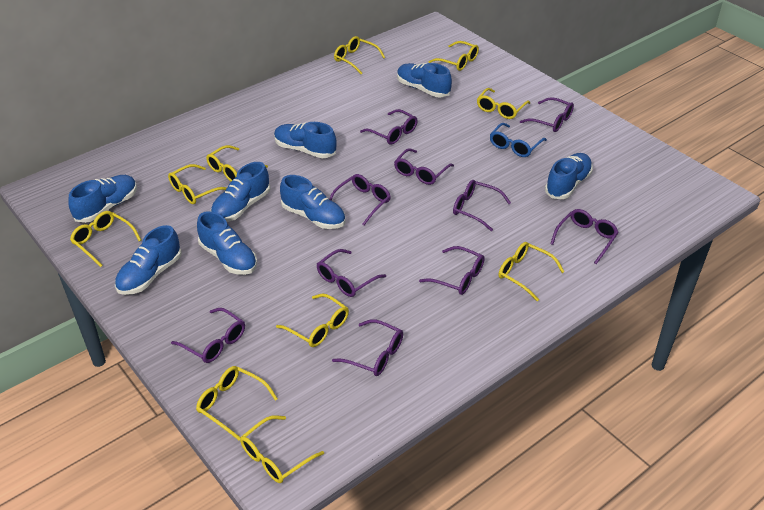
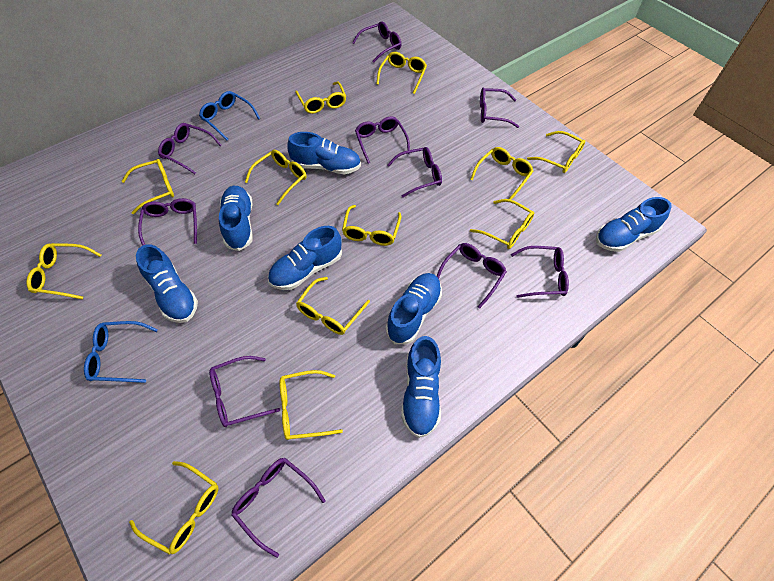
blue glasses: [490,123,547,157] = 1 -> [84,321,158,383] [199,91,260,140] = 2
blue shoe: [68,175,137,223] [115,225,182,295] [197,211,257,275] [211,162,270,222] [274,122,337,158] [280,175,345,229] [397,63,452,97] [545,153,593,199] = 8 -> [136,244,198,323] [219,186,252,251] [268,226,342,290] [287,132,361,174] [386,273,442,344] [401,336,441,438] [596,197,672,252] = 7
yellow glasses: [70,211,141,267] [168,164,227,204] [196,366,278,440] [206,145,268,181] [240,415,324,483] [276,294,349,347] [334,36,385,74] [428,41,479,71] [477,88,530,119] [499,242,565,301] = 10 -> [26,243,101,300] [122,159,174,214] [129,461,218,554] [245,150,306,205] [279,370,343,440] [295,82,346,114] [296,277,370,335] [342,205,401,246] [376,52,427,94] [470,147,533,200] [470,199,534,249] [527,131,585,173] = 12

